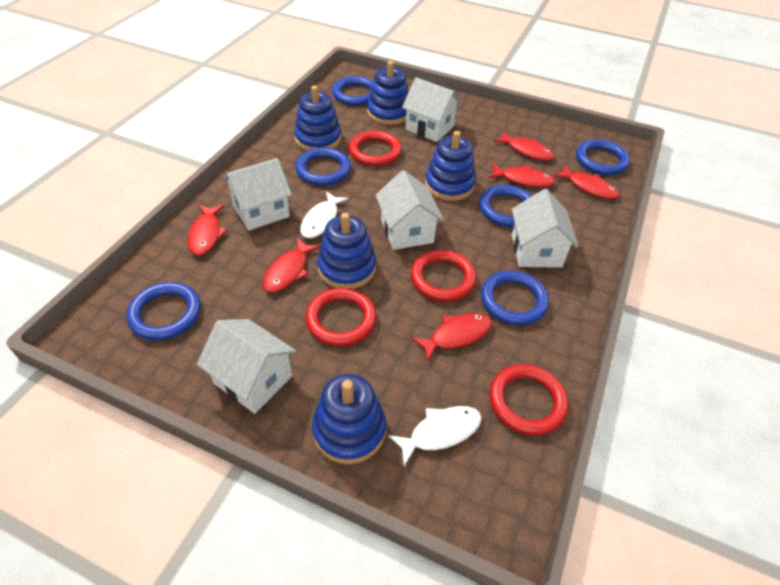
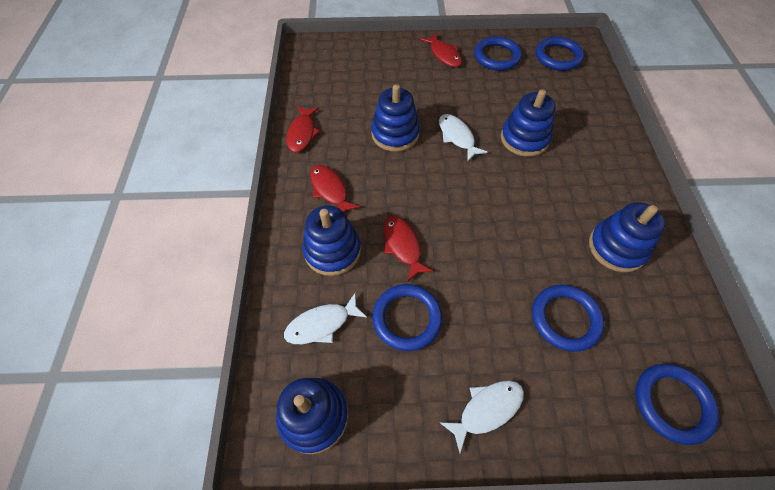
blue ring: [126,282,201,340] [295,147,351,185] [332,76,374,106] [479,185,532,227] [481,271,549,325] [576,139,630,175] = 6 -> [372,284,442,351] [474,36,522,71] [532,285,605,352] [536,37,584,71] [635,364,720,445] = 5
red fish: [187,205,227,255] [262,238,320,293] [412,313,492,362] [489,163,555,187] [494,131,554,161] [553,165,619,199] = 6 -> [286,106,320,152] [310,165,360,212] [383,216,433,281] [420,33,462,67] = 4
red ring: [305,288,376,346] [349,130,402,166] [411,250,477,301] [490,364,568,436] = 4 -> none = 0
white fish: [300,191,349,238] [388,406,482,466] = 2 -> [284,293,367,344] [439,114,487,161] [440,380,524,453] = 3
white house: [197,319,296,414] [223,158,292,231] [376,170,444,250] [402,77,462,142] [512,189,578,268] = 5 -> none = 0

